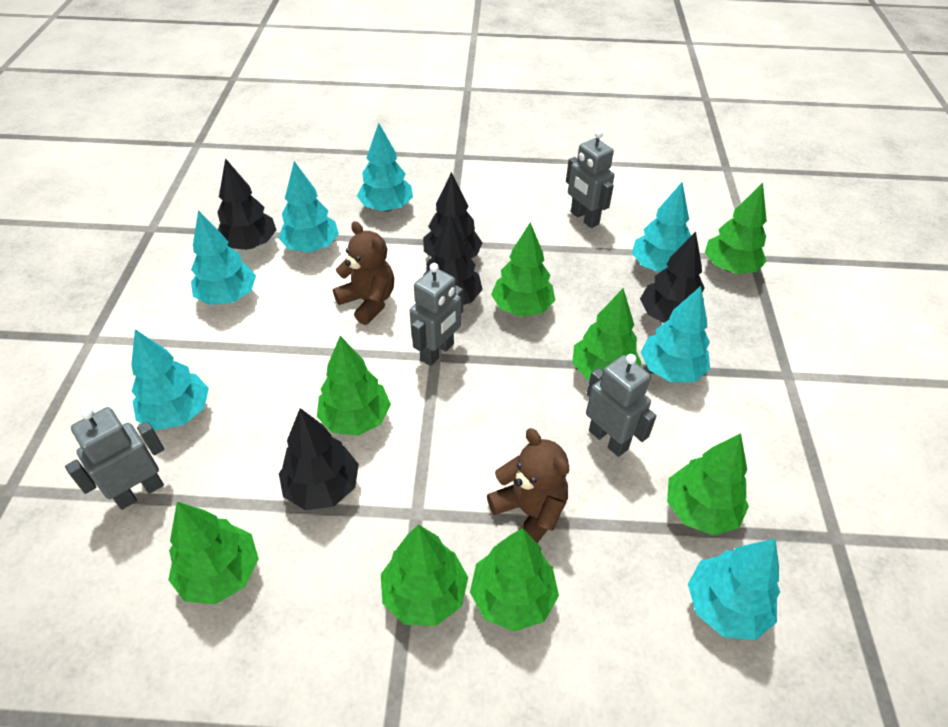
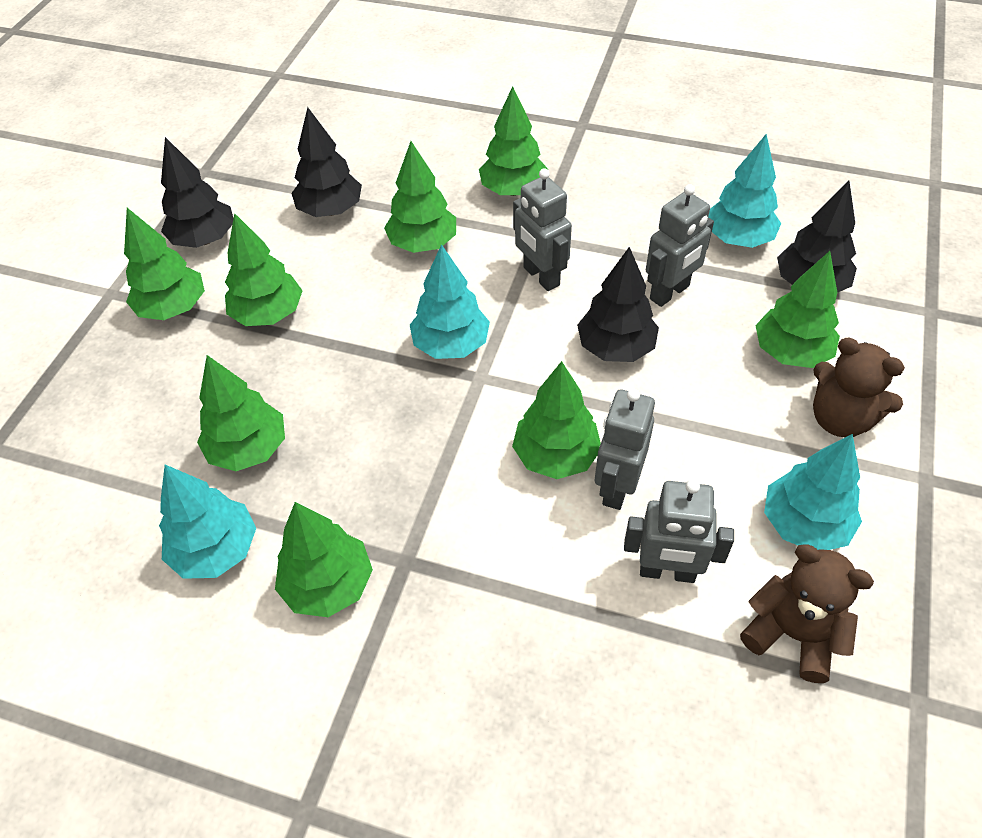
black tree: [217,158,276,250] [279,408,359,510] [423,172,483,258] [424,214,483,305] [640,232,704,323] = 5 -> [161,137,233,248] [291,107,362,217] [577,247,659,362] [777,181,857,293] = 4
turquoise tree: [131,329,209,430] [191,210,256,305] [279,161,339,253] [357,123,413,212] [632,182,691,272] [641,286,710,382] [688,539,780,640] = 7 -> [159,465,256,579] [410,244,490,359] [708,134,781,248] [764,434,862,550] = 4

